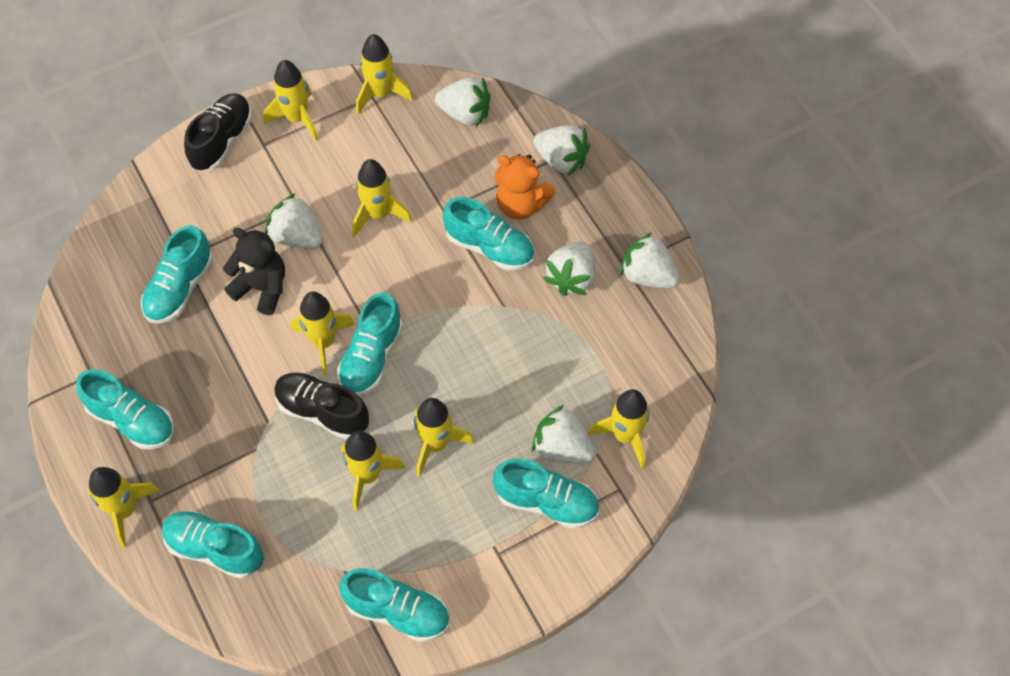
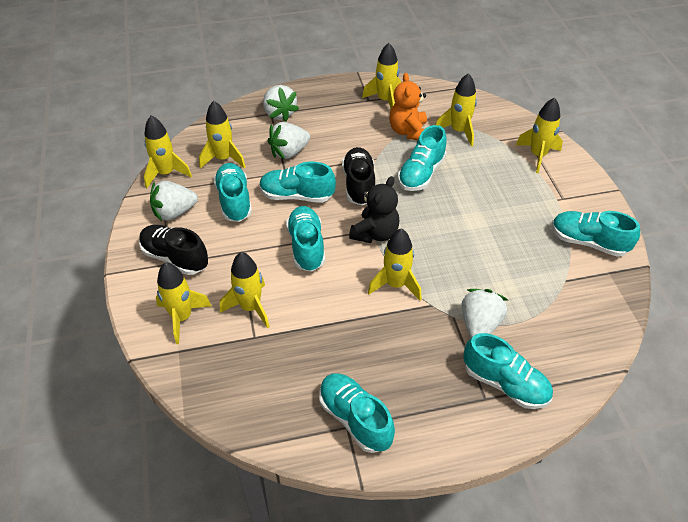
white strawberry: [265,193,323,249] [435,77,490,127] [532,405,596,464] [533,125,590,176] [543,241,595,296] [620,232,680,288] = 6 -> [150,181,198,221] [263,85,299,122] [268,122,310,159] [462,289,508,338] = 4

